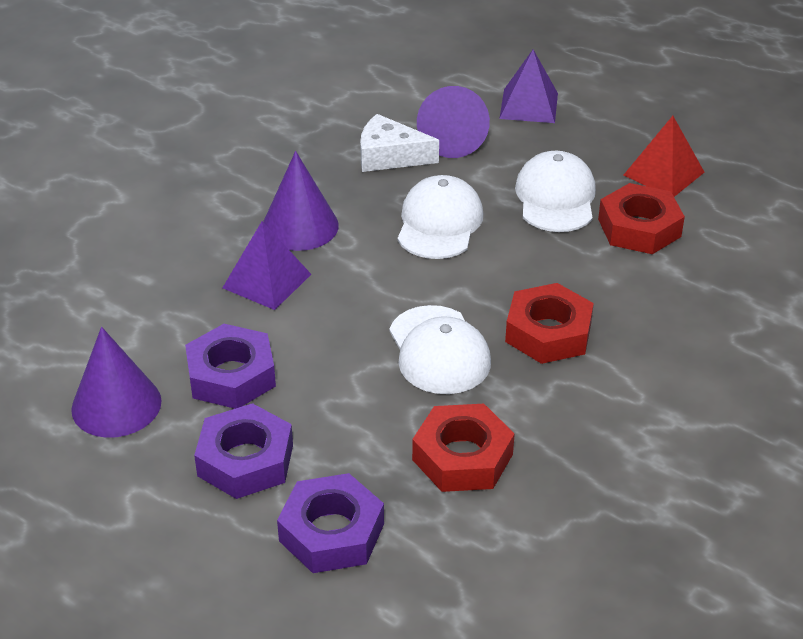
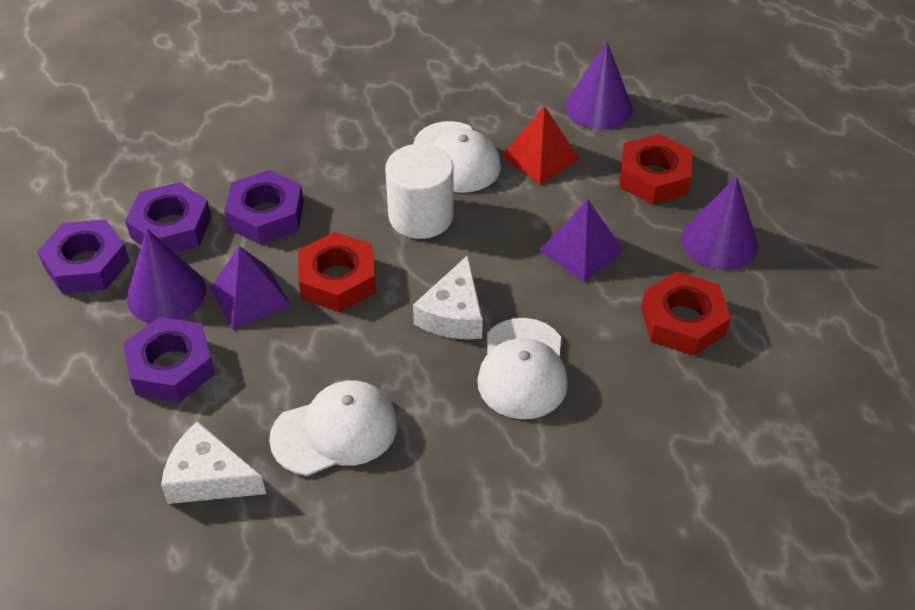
purple nut: [185,324,276,409] [194,403,293,499] [277,473,384,573] = 3 -> [37,219,130,294] [123,317,215,402] [125,182,212,253] [224,170,304,244] = 4
white cheese: [360,114,439,172] = 1 -> [161,421,266,504] [413,255,483,339] = 2
white cylinder: none = 0 -> [385,144,454,239] = 1

